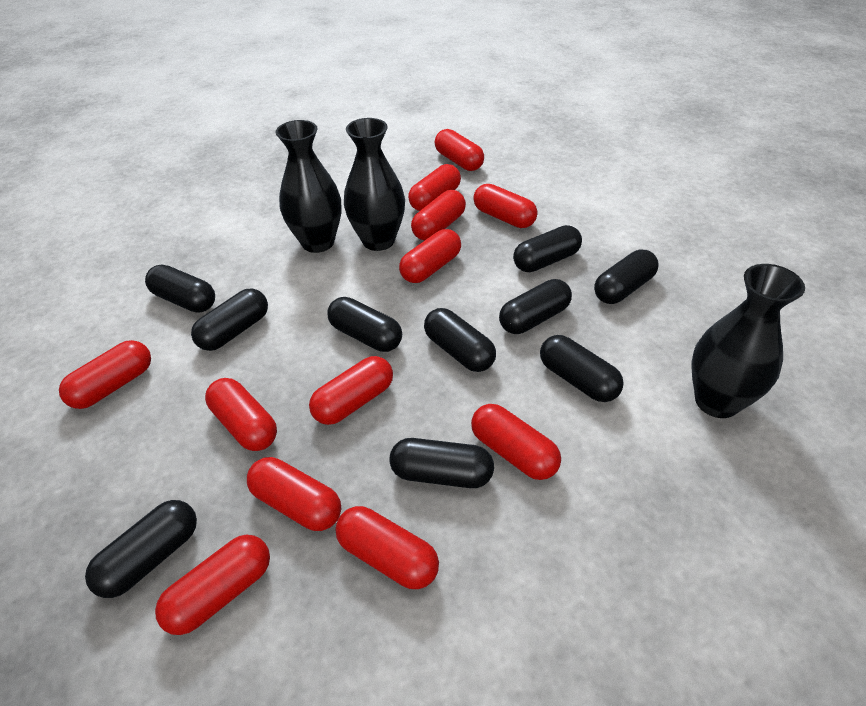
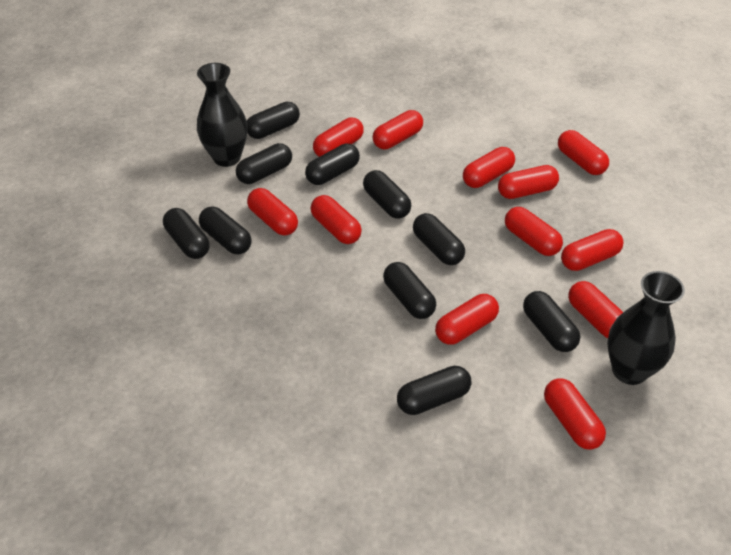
black vase: [275,120,341,253] [344,118,405,251] [692,264,805,418] = 3 -> [197,63,248,167] [607,271,685,385] = 2

